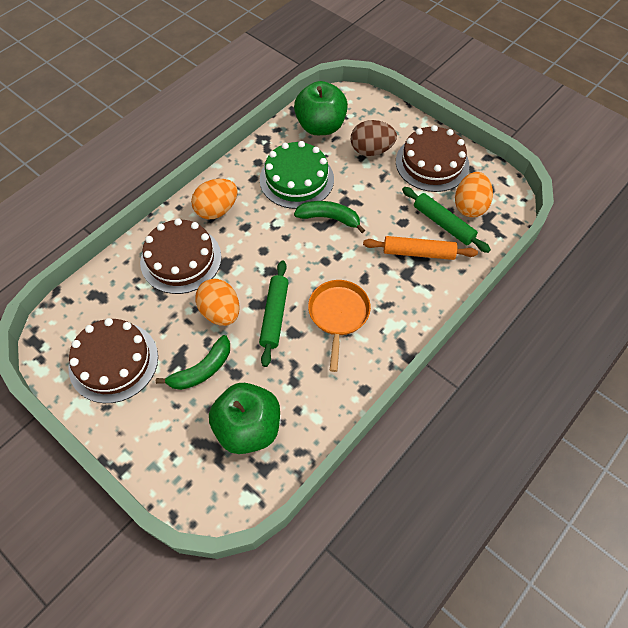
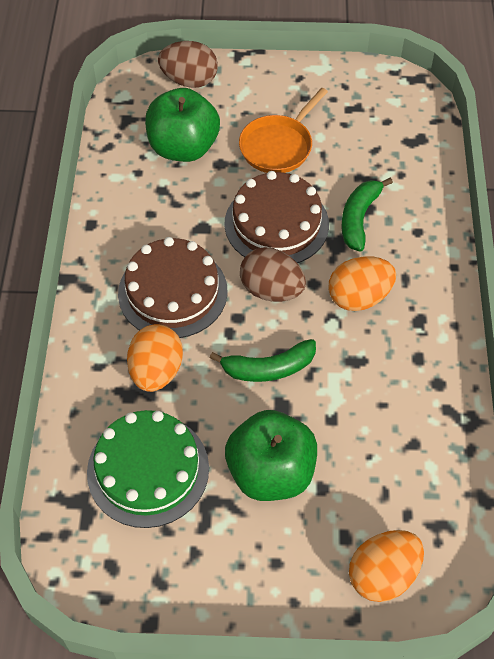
brown cake: [68,318,158,403] [140,218,222,294] [396,125,469,192] = 3 -> [118,237,228,338] [224,171,329,263] = 2
brown egg: [351,120,397,156] = 1 -> [158,41,218,88] [240,247,306,302] = 2
green rolling pin: [259,260,289,367] [402,187,491,253] = 2 -> none = 0
orange rolling pin: [363,236,478,260] = 1 -> none = 0

